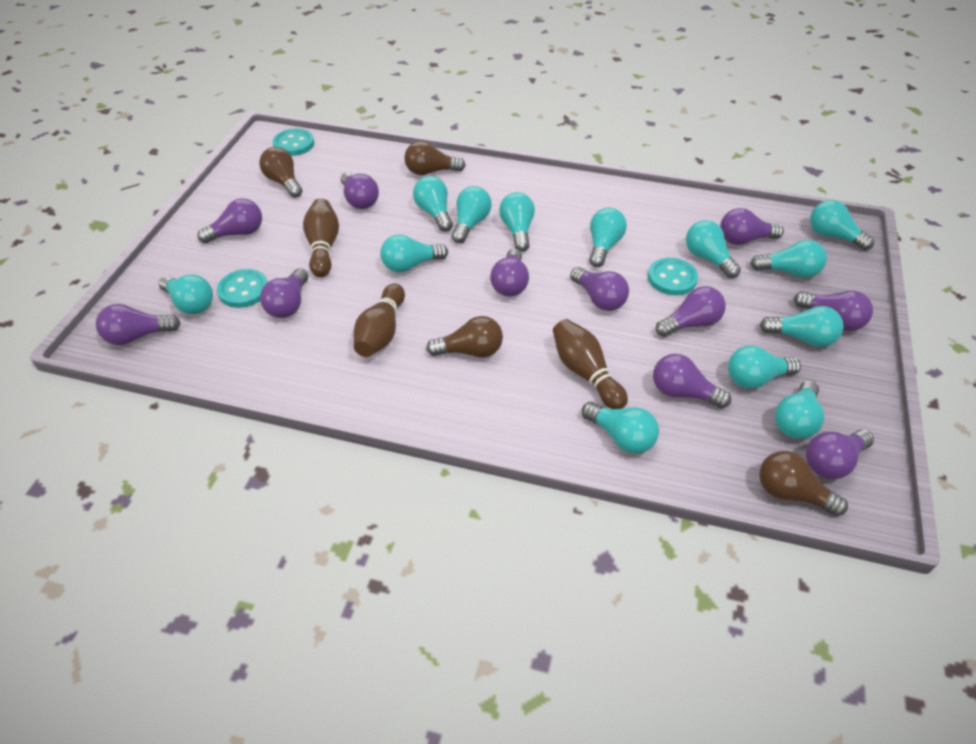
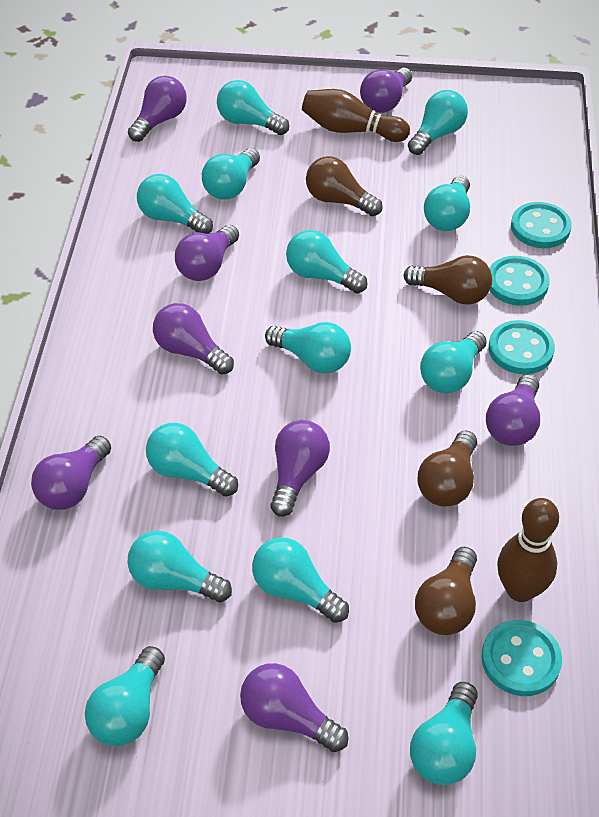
brown bowling pin: [303,198,339,277] [354,284,405,357] [553,319,628,409] = 3 -> [302,89,410,142] [497,498,559,602] = 2
purple light bulb: [96,304,181,345] [197,198,262,244] [260,268,308,318] [341,172,379,209] [490,248,529,296] [570,267,629,311] [653,354,731,408] [656,286,726,337] [720,208,784,245] [794,291,873,331] [806,429,874,479] = 11 -> [31,436,111,510] [128,76,187,142] [153,303,234,375] [175,225,239,281] [240,663,348,752] [270,420,330,517] [360,68,412,113] [486,374,540,446] = 8
turquoise button: [217,269,268,308] [273,129,314,156] [648,258,698,295] = 3 -> [481,620,562,696] [489,320,555,374] [490,256,550,306] [511,202,572,248] = 4

